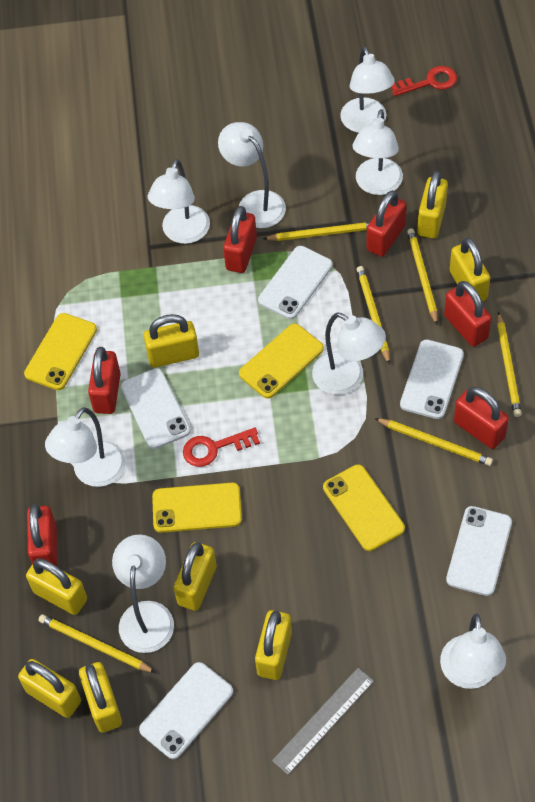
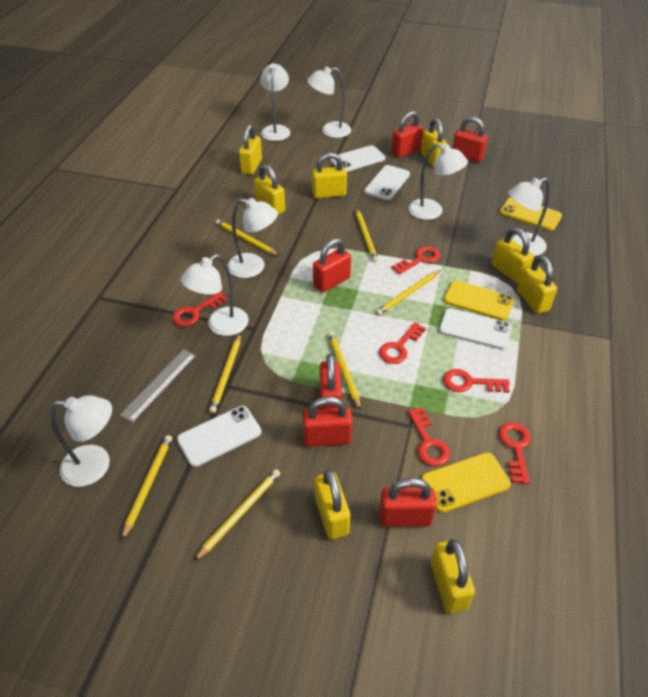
red key: [183,428,260,467] [391,66,457,96] = 2 -> [172,292,228,327] [379,322,426,364] [392,246,440,275] [408,407,450,466] [443,369,510,393] [499,422,531,484] = 6
white lamp: [45,407,126,487] [112,535,174,653] [148,159,210,244] [218,122,286,228] [312,313,386,395] [340,47,395,133] [352,109,403,195] [440,613,506,689] = 8 -> [50,395,112,487] [181,254,249,336] [227,198,278,278] [260,63,290,141] [307,67,351,138] [408,144,468,220] [508,178,550,256] = 7
white phone: [121,368,191,449] [139,662,233,759] [258,246,333,319] [400,340,464,419] [446,506,512,596] = 5 -> [177,406,262,467] [330,145,385,172] [364,165,410,200] [439,308,511,349] = 4
yellow pencil: [38,614,156,673] [263,222,370,241] [356,266,390,365] [375,418,493,466] [407,228,438,325] [497,312,522,417] = 6 -> [122,435,172,540] [194,469,281,561] [209,333,241,413] [216,219,279,256] [328,332,361,410] [356,208,378,262] [376,270,440,315] = 7
yellow phone: [24,313,97,390] [152,483,242,533] [239,323,324,398] [323,465,405,551] = 4 -> [421,452,511,513] [444,280,514,321] [500,197,562,231] = 3

